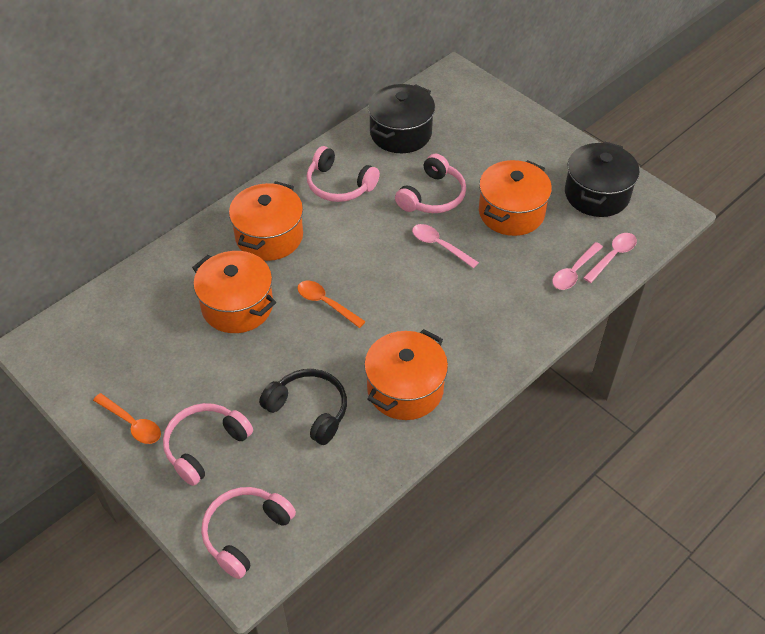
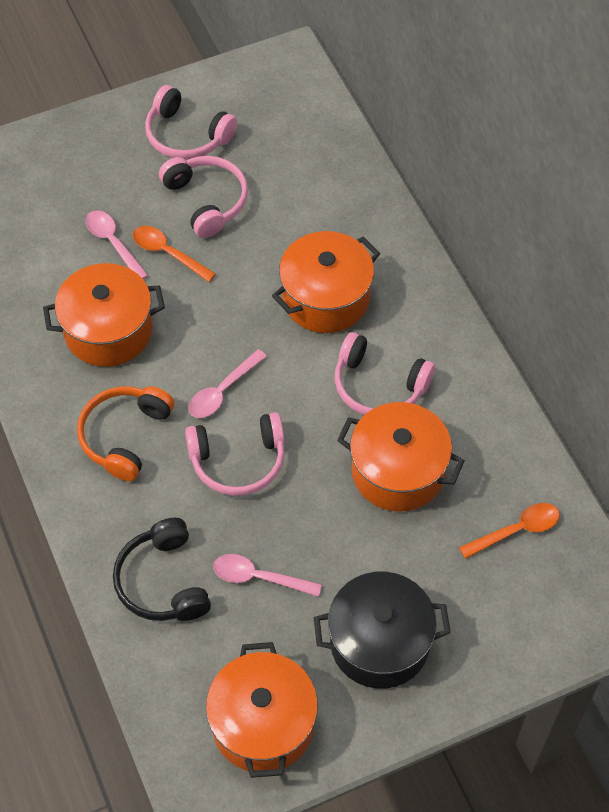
black pot: [368,84,435,153] [565,141,640,217] = 2 -> [314,572,451,689] = 1
orange headphones: none = 0 -> [77,386,174,481] = 1

